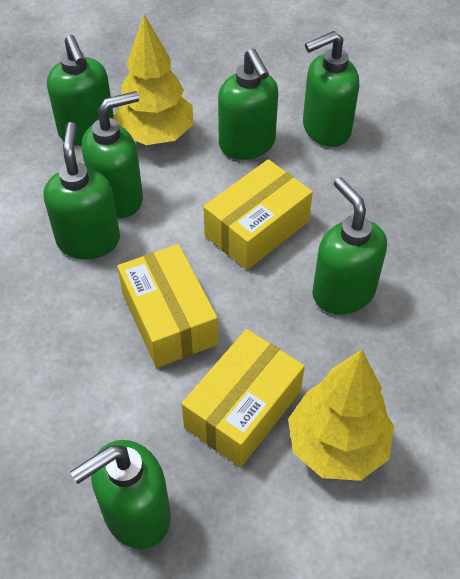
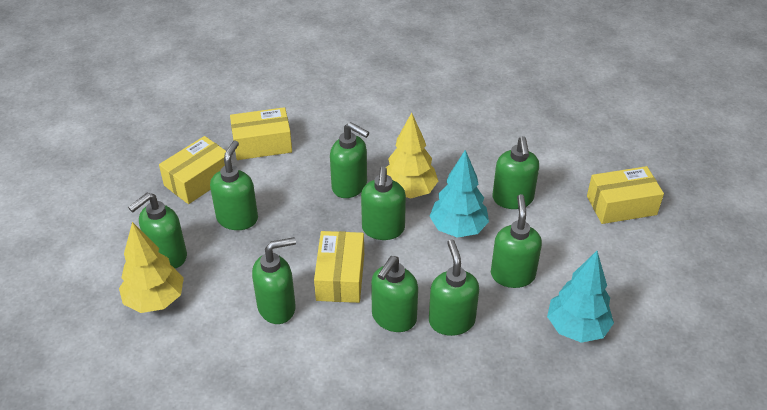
green soap dispenser: [44,122,120,259] [47,35,114,146] [70,440,171,549] [82,91,143,218] [218,49,278,160] [303,31,359,147] [312,177,387,314] = 7 -> [128,193,187,268] [210,140,258,230] [252,237,296,324] [330,122,369,198] [361,167,406,240] [371,256,418,332] [429,239,479,336] [491,194,542,288] [492,136,539,209] = 9
turquoise tree: none = 0 -> [429,150,489,238] [547,251,614,343] = 2
yellow box: [117,244,218,368] [181,329,305,467] [203,159,313,270] = 3 -> [159,136,226,204] [230,107,292,160] [314,231,364,303] [587,166,664,224] = 4

